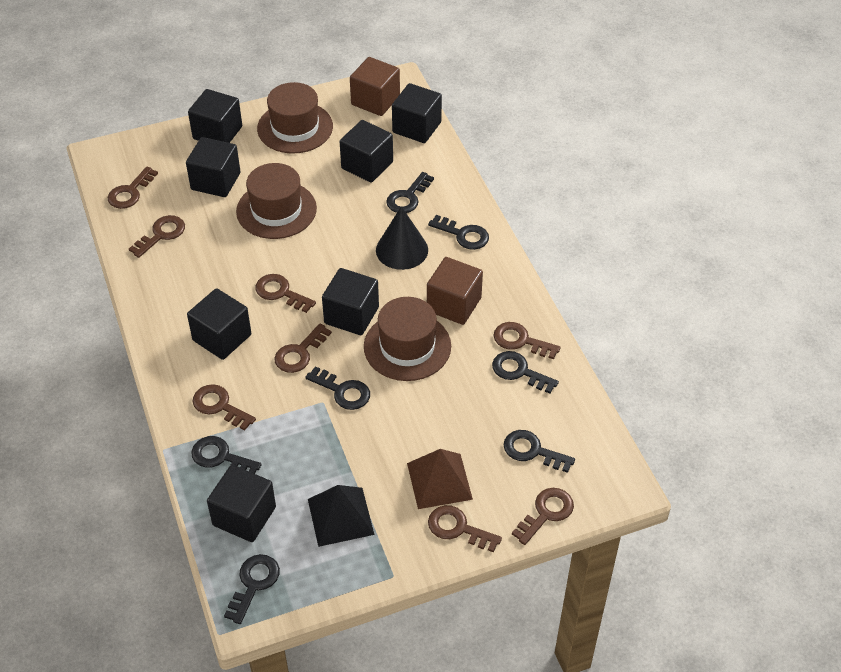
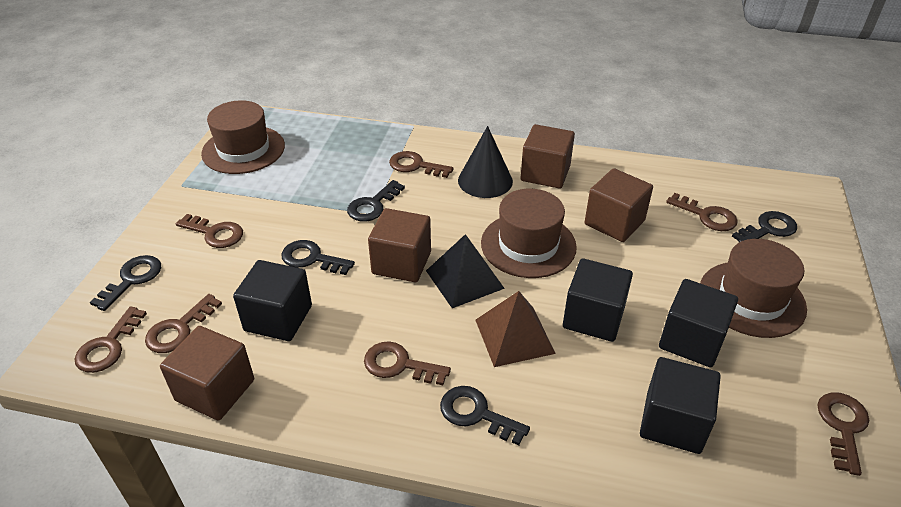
black cube: [186,137,241,197] [187,288,251,360] [188,89,242,143] [207,465,276,542] [322,268,379,335] [340,120,393,183] [392,83,442,143] = 7 -> [233,260,312,341] [563,258,633,342] [640,357,721,454] [659,279,738,367] = 4
black key: [191,436,262,474] [224,554,280,624] [305,366,370,410] [386,172,434,213] [428,215,489,250] [492,351,559,393] [504,430,575,473] = 7 -> [90,255,161,311] [281,240,355,275] [347,180,405,222] [440,386,530,445] [732,211,797,243] = 5
brown cube: [350,57,400,116] [427,257,483,325] = 2 -> [160,326,254,421] [368,208,431,282] [521,124,575,189] [585,168,653,242] = 4
brown key: [107,166,158,209] [129,215,185,258] [193,384,256,430] [255,274,316,313] [274,323,332,373] [428,505,502,553] [494,322,561,359] [512,488,574,545] = 8 -> [75,306,147,373] [145,294,222,353] [176,214,243,248] [364,341,451,385] [389,151,454,178] [666,193,738,231] [817,392,869,476] = 7

